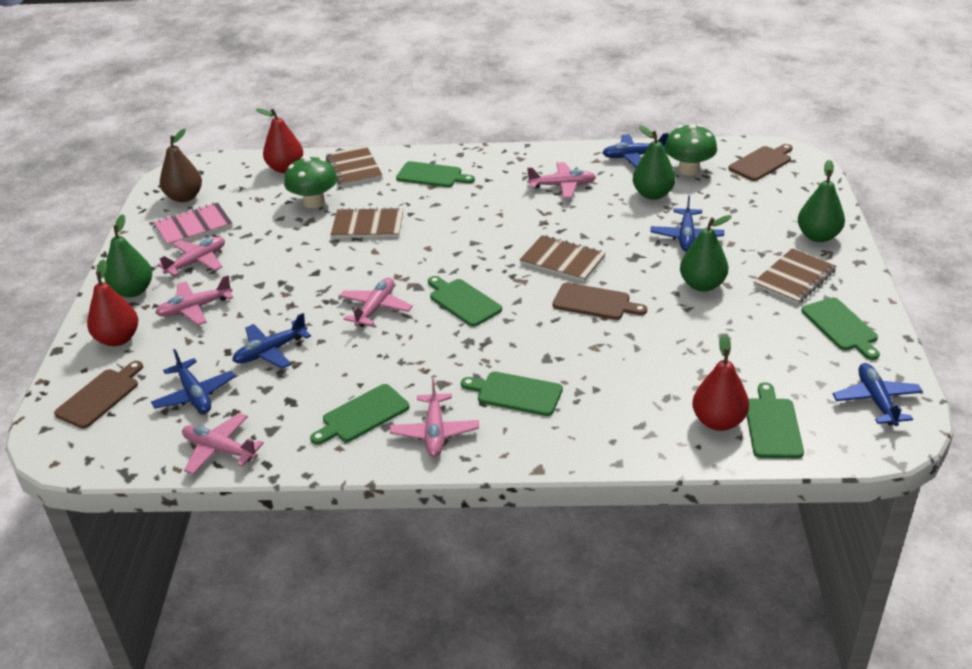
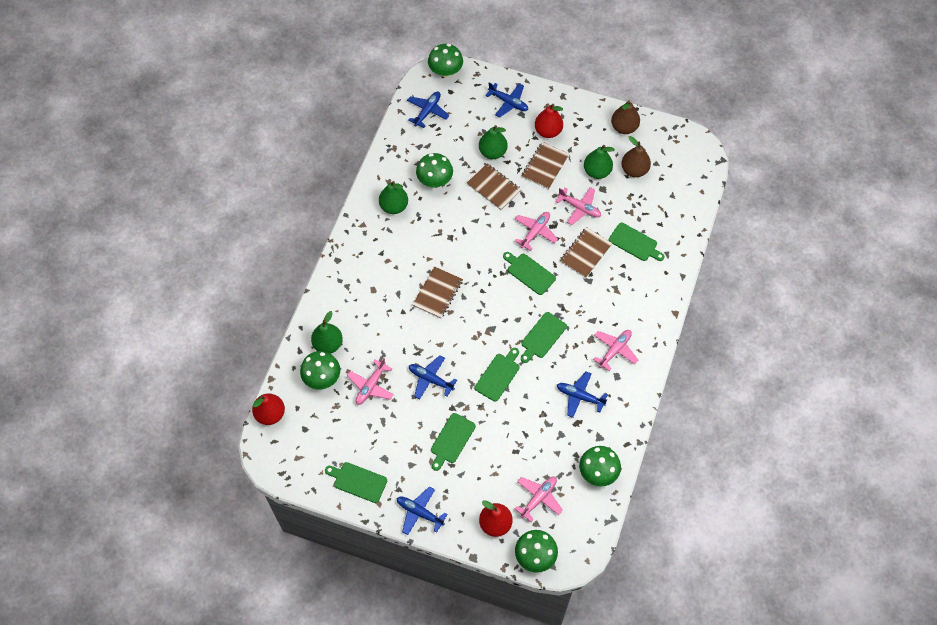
brown cutting board: [54,361,143,429] [553,283,647,320] [728,144,793,181] = 3 -> none = 0
brown pear: [160,129,202,202] = 1 -> [611,100,640,134] [621,136,651,177] = 2
green mushroom: [284,156,337,208] [664,124,717,175] = 2 -> [300,351,340,390] [416,153,453,187] [428,44,463,77] [515,530,558,573] [579,446,621,487] = 5
pink notebook: [154,203,233,247] = 1 -> none = 0
pink plane: [155,275,233,325] [158,237,225,276] [182,413,264,475] [339,277,413,327] [390,379,479,457] [527,162,596,198] = 6 -> [347,358,394,405] [515,212,558,251] [515,476,563,522] [555,187,601,225] [593,330,638,371] = 5

